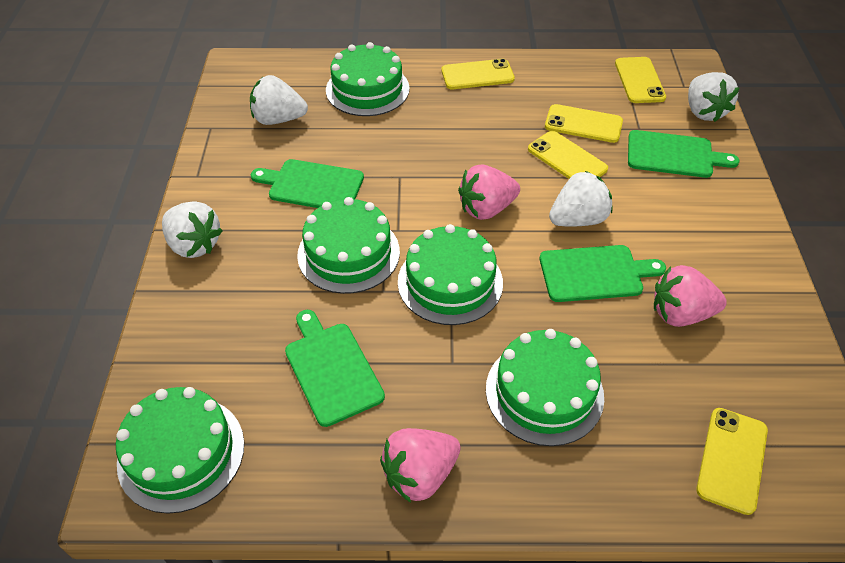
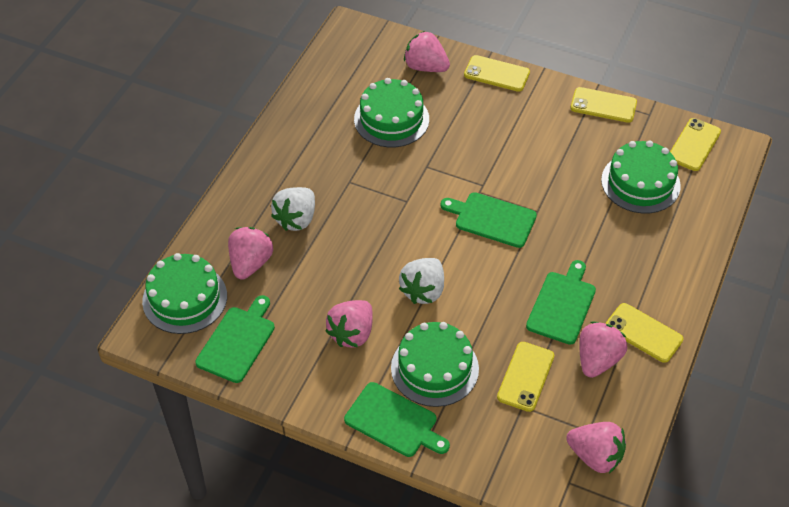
green cake: [116,387,244,514] [297,197,400,294] [326,42,410,116] [398,224,503,325] [486,329,604,446] = 5 -> [142,253,227,334] [354,78,429,147] [391,322,479,407] [601,140,681,214] = 4
pink strawberry: [380,428,461,503] [458,164,520,220] [654,265,727,327] = 3 -> [228,227,273,279] [325,300,373,347] [404,31,450,72] [566,422,626,473] [579,321,627,378] = 5
white strawberry: [162,201,223,258] [250,75,308,125] [549,171,612,227] [688,72,739,122] = 4 -> [271,187,315,231] [399,258,444,304] = 2

